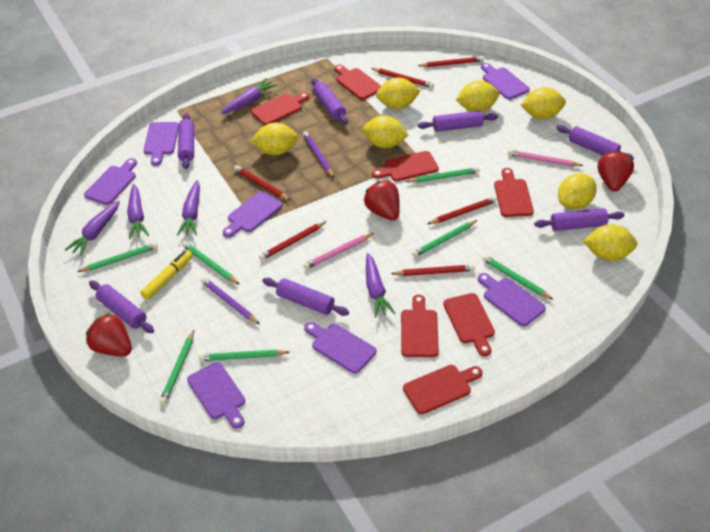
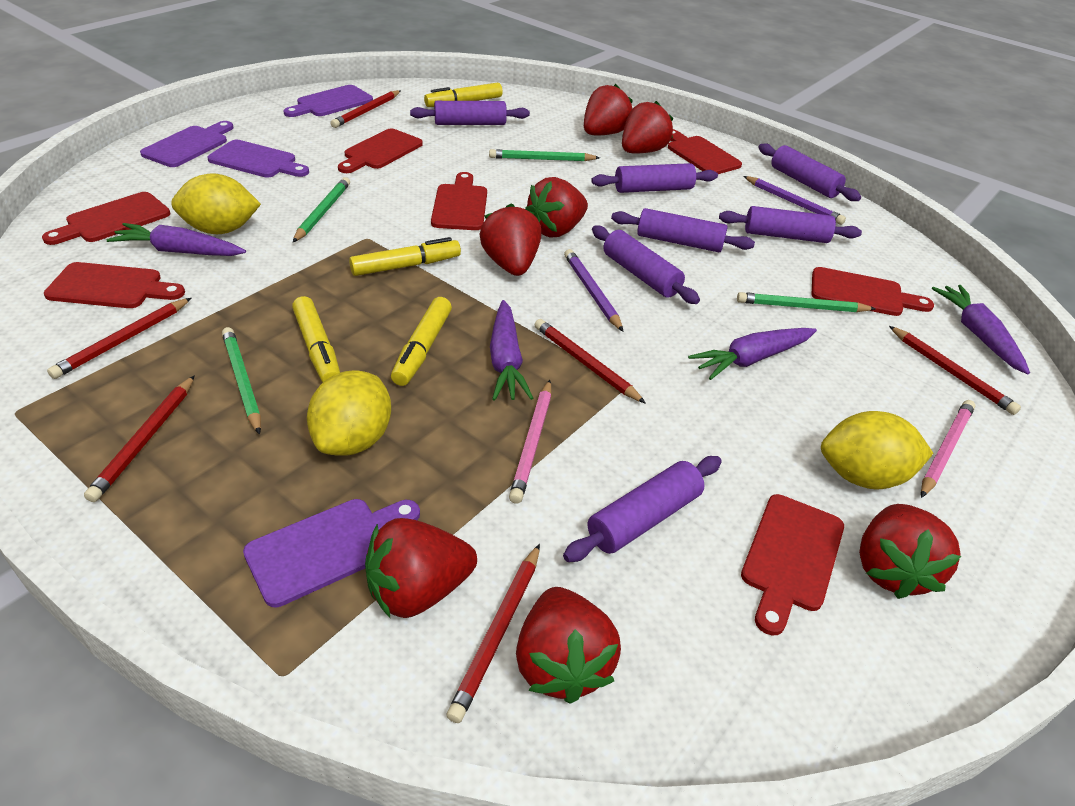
green pencil: [77,242,158,272] [160,330,194,404] [182,242,240,285] [199,349,290,361] [405,167,479,183] [412,220,477,257] [482,255,553,300] = 7 -> [222,327,261,435] [293,177,350,242] [489,149,600,161] [737,292,876,312] = 4
purple carrot: [65,201,120,256] [127,184,149,239] [177,180,200,235] [221,78,278,114] [366,253,396,318] = 5 -> [106,223,246,256] [490,300,533,401] [688,328,817,380] [932,285,1030,374] = 4
purple cutting board: [84,158,137,205] [143,122,179,166] [187,362,245,429] [223,191,283,237] [304,322,376,374] [478,273,546,326] [481,63,530,100] = 7 -> [140,121,234,167] [207,140,309,178] [243,499,420,607] [284,85,373,117] = 4
red strawberry: [86,313,132,357] [363,181,400,220] [598,150,634,191] = 3 -> [365,518,477,618] [480,204,541,276] [516,587,621,704] [525,177,588,237] [584,84,633,136] [622,101,673,153] [859,504,961,599] = 7
yellow lemon: [251,123,298,155] [363,115,408,148] [376,77,420,109] [456,80,499,112] [521,87,566,119] [558,173,597,209] [583,224,637,261] = 7 -> [171,173,261,234] [307,370,391,456] [821,411,933,489] = 3
yellow marker: [140,250,193,300] = 1 -> [292,296,340,383] [349,237,461,276] [391,297,452,386] [424,82,503,107] = 4

